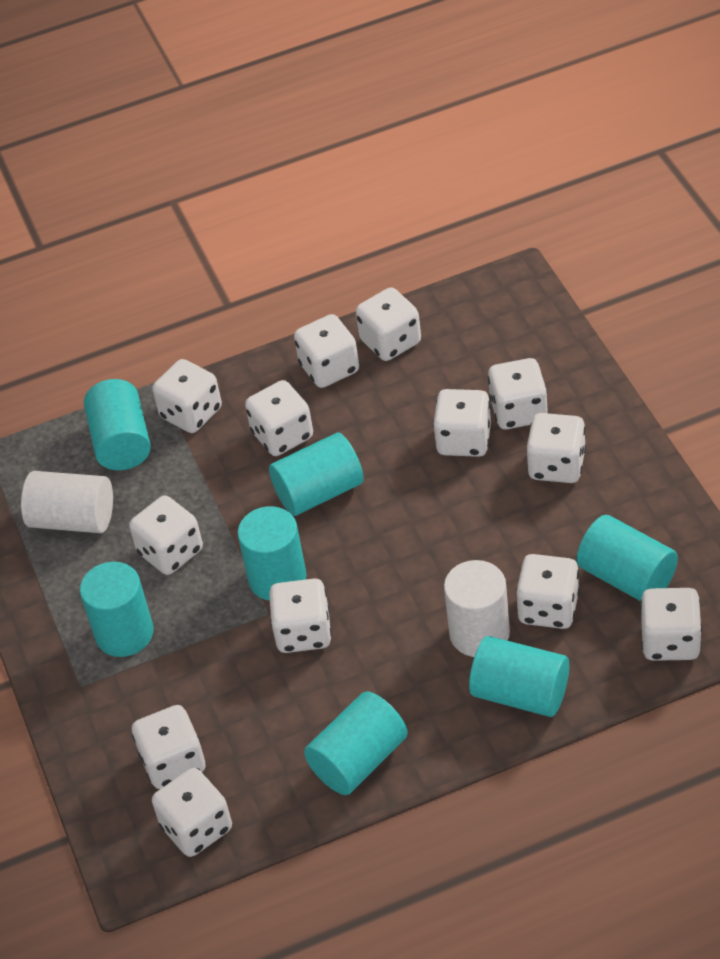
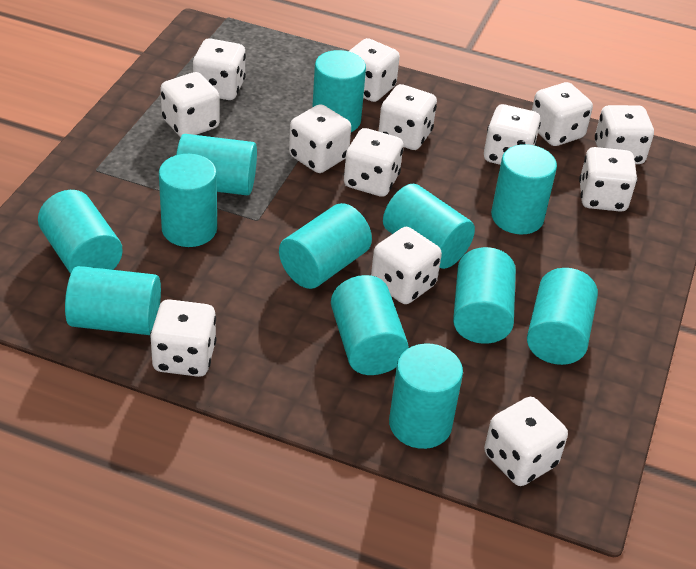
turquoise cylinder: [80,562,154,657] [84,379,151,470] [237,506,307,601] [269,433,364,516] [304,691,408,795] [469,636,569,717] [577,515,678,601] = 7 -> [38,190,123,274] [65,266,161,335] [159,154,217,247] [176,134,257,195] [279,203,372,289] [312,50,366,132] [331,275,409,375] [383,184,475,269] [389,343,463,449] [453,247,516,344] [491,144,557,234] [527,268,598,365] = 12
white cylinder: [21,471,113,533] [444,560,510,657] = 2 -> none = 0

